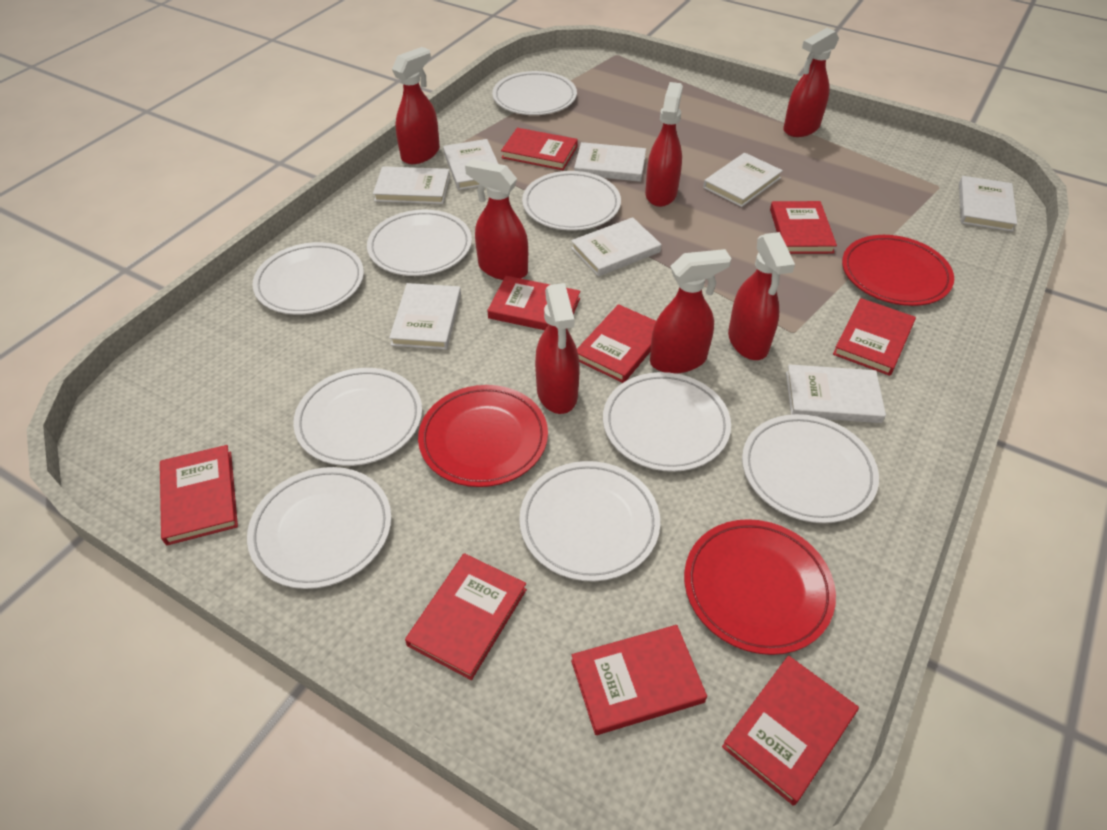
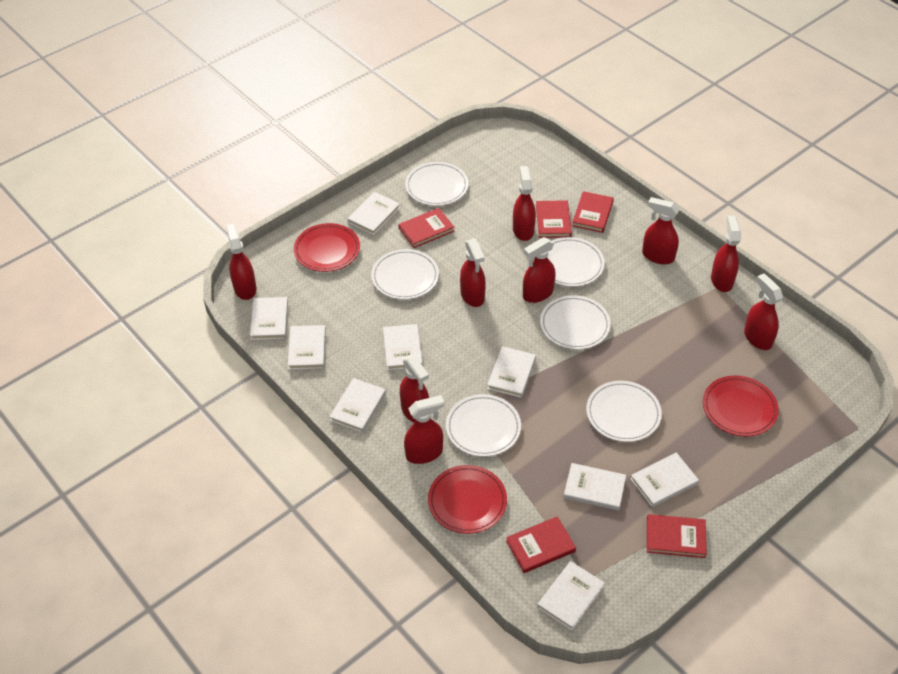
red book: [160,445,238,545] [405,553,527,680] [487,276,580,330] [501,128,578,170] [571,625,707,735] [577,304,656,383] [722,655,859,806] [770,201,837,254] [833,298,916,376] = 9 -> [398,208,454,248] [506,516,576,573] [536,200,572,238] [572,191,614,233] [647,514,707,558] = 5
red spray bottle: [392,47,440,164] [465,159,528,280] [535,283,580,414] [645,82,683,207] [650,249,731,374] [728,232,795,360] [783,28,839,137] = 7 -> [226,224,256,300] [400,355,429,422] [404,395,444,464] [460,239,486,307] [513,166,536,241] [523,237,556,303] [642,197,679,264] [711,216,741,292] [744,274,783,350] = 9
white book: [373,166,450,204] [389,283,461,350] [443,139,498,190] [571,217,661,277] [574,142,646,182] [703,153,783,207] [786,364,886,423] [959,176,1017,232] = 8 -> [250,297,288,340] [288,325,326,370] [329,378,386,433] [348,192,400,235] [383,324,423,371] [487,346,536,398] [537,561,605,631] [564,463,626,511] [630,452,699,507] = 9
white plate: [247,467,391,589] [252,242,364,315] [293,368,422,466] [367,209,472,276] [492,71,577,115] [519,461,660,582] [522,171,621,231] [603,372,731,472] [742,414,879,523] = 9 -> [371,249,439,300] [405,162,468,206] [446,394,521,457] [540,295,611,350] [547,237,605,287] [586,381,662,442] = 6

